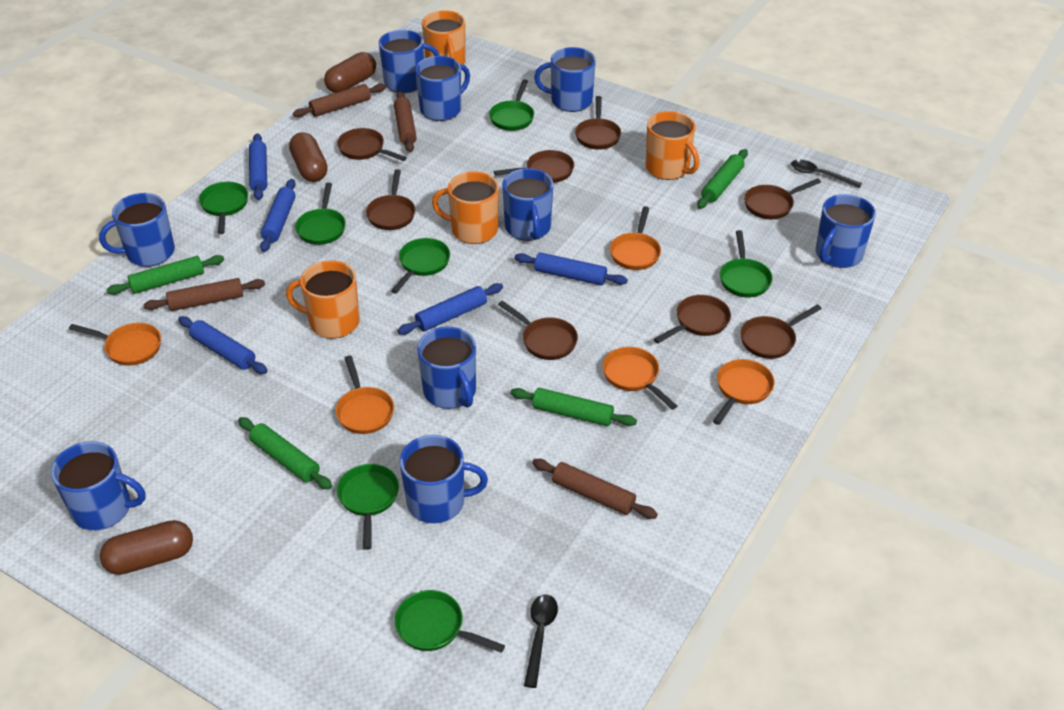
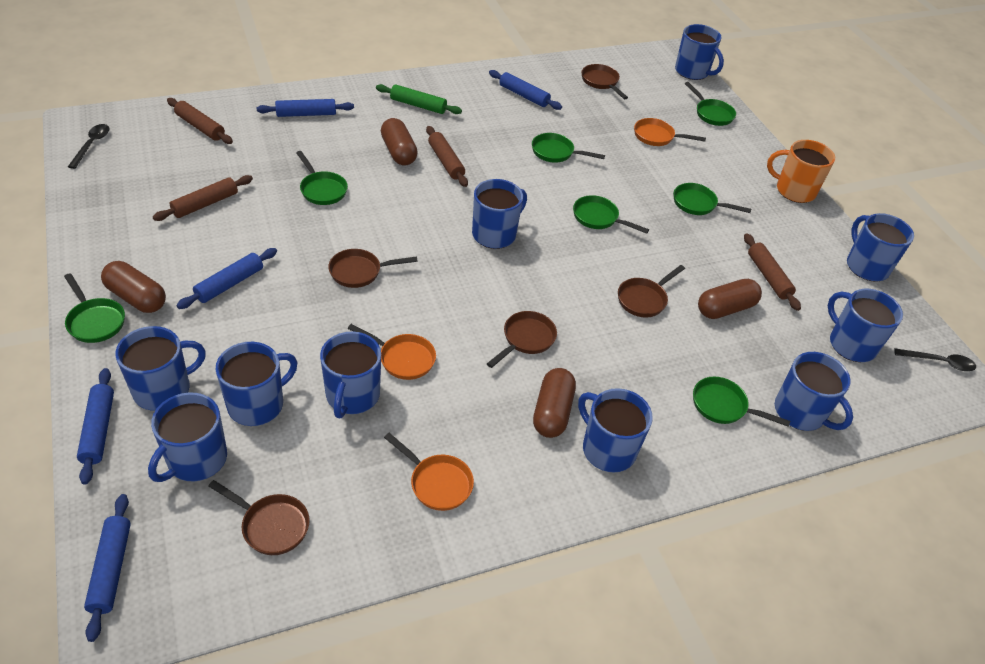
blue mug: [51,441,146,530] [99,193,175,267] [379,30,439,93] [400,435,488,524] [415,56,470,121] [417,327,476,409] [502,168,553,241] [534,47,596,112] [816,194,876,268] = 9 -> [115,326,206,411] [148,392,227,482] [215,342,297,426] [320,332,381,419] [472,179,527,249] [578,388,653,472] [675,24,724,80] [775,352,853,431] [828,289,903,362] [847,213,914,282] = 10
brown capsule: [100,520,193,575] [289,132,328,182] [324,52,376,93] = 3 -> [101,261,166,313] [381,118,418,166] [533,368,576,438] [698,279,762,319] = 4
brown pan: [337,128,407,161] [366,169,415,230] [494,150,574,183] [498,301,578,360] [575,96,621,150] [654,295,731,344] [740,304,822,359] [744,178,821,219] = 8 -> [208,480,310,555] [328,249,418,288] [487,311,557,368] [581,64,628,99] [618,265,685,318] = 5
green rolling pin: [106,255,224,295] [238,417,332,489] [510,388,637,426] [697,149,748,209] = 4 -> [376,84,462,114] = 1
orange mug: [286,260,360,339] [422,10,466,65] [432,171,499,244] [646,111,700,180] = 4 -> [767,140,835,203] = 1
orange pan: [69,323,161,366] [336,356,394,434] [603,347,677,410] [610,206,661,270] [713,359,775,425] = 5 -> [348,324,436,380] [384,433,474,511] [634,118,706,146] = 3

